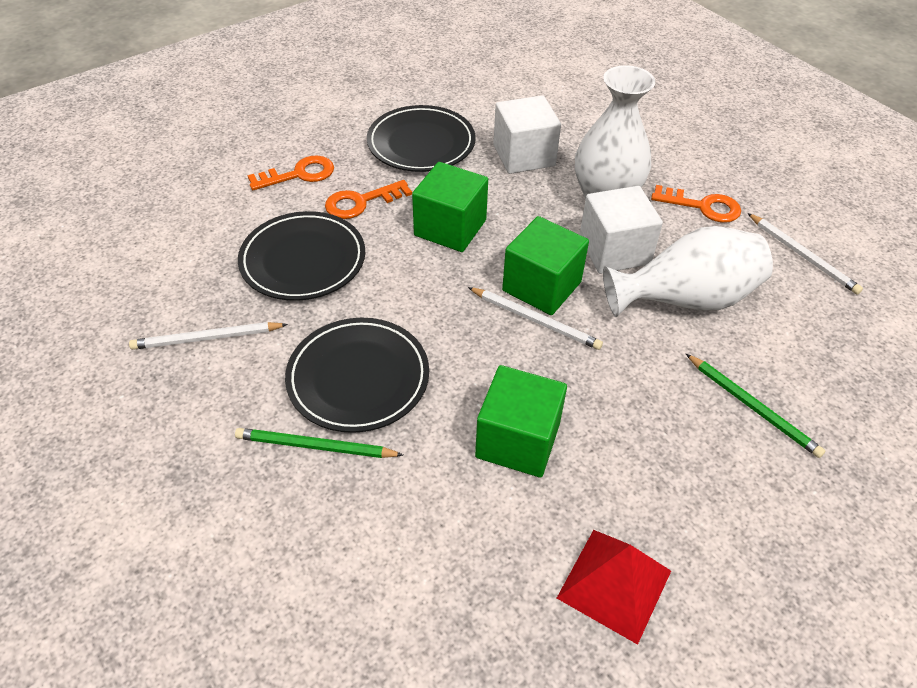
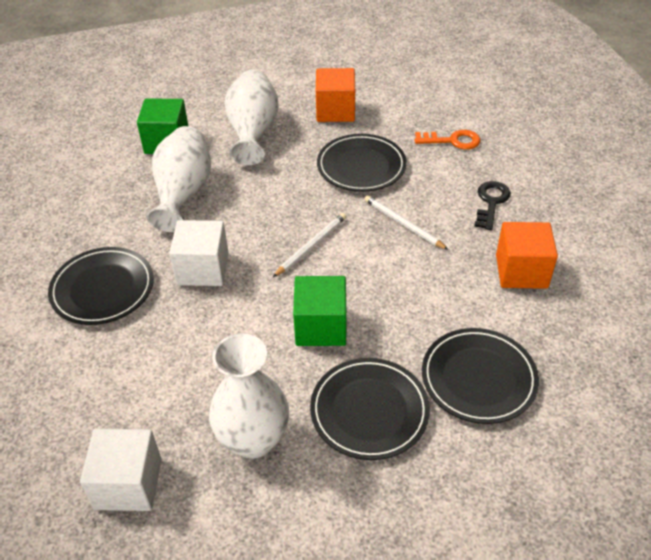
black key: none = 0 -> [474,181,511,230] = 1
black plate: [238,211,365,301] [285,318,429,433] [367,105,476,172] = 3 -> [48,247,154,325] [310,358,430,460] [317,134,407,192] [422,328,539,424] = 4
green cube: [412,162,488,252] [475,365,567,477] [502,216,589,315] = 3 -> [137,98,188,154] [293,276,346,346] = 2
green pencil: [235,428,403,458] [686,354,825,458] = 2 -> none = 0
orange cube: none = 0 -> [316,68,355,122] [496,222,558,289] = 2
orange key: [248,156,334,190] [325,180,412,219] [651,185,741,223] = 3 -> [415,130,480,150] = 1
red pyramid: [557,530,671,645] = 1 -> none = 0
white pencil: [129,322,288,350] [468,287,603,350] [748,213,863,295] = 3 -> [273,213,347,277] [364,195,448,250] = 2
white vase: [575,65,655,200] [603,226,773,317] = 2 -> [146,126,211,232] [209,333,289,459] [224,70,279,165] = 3

